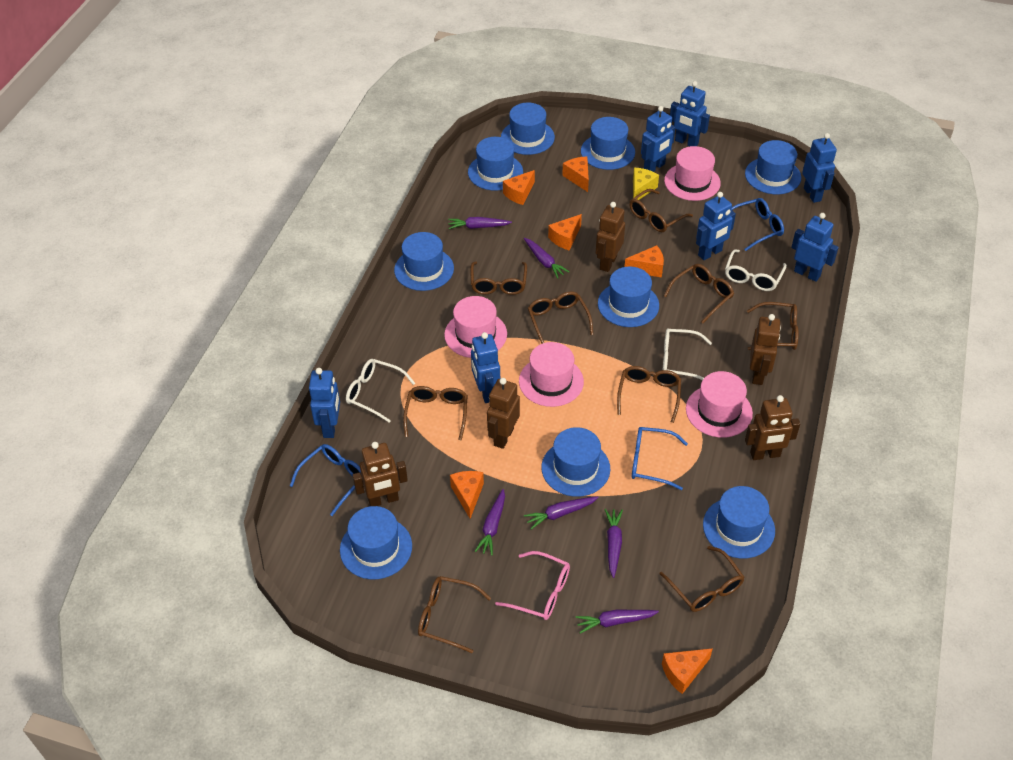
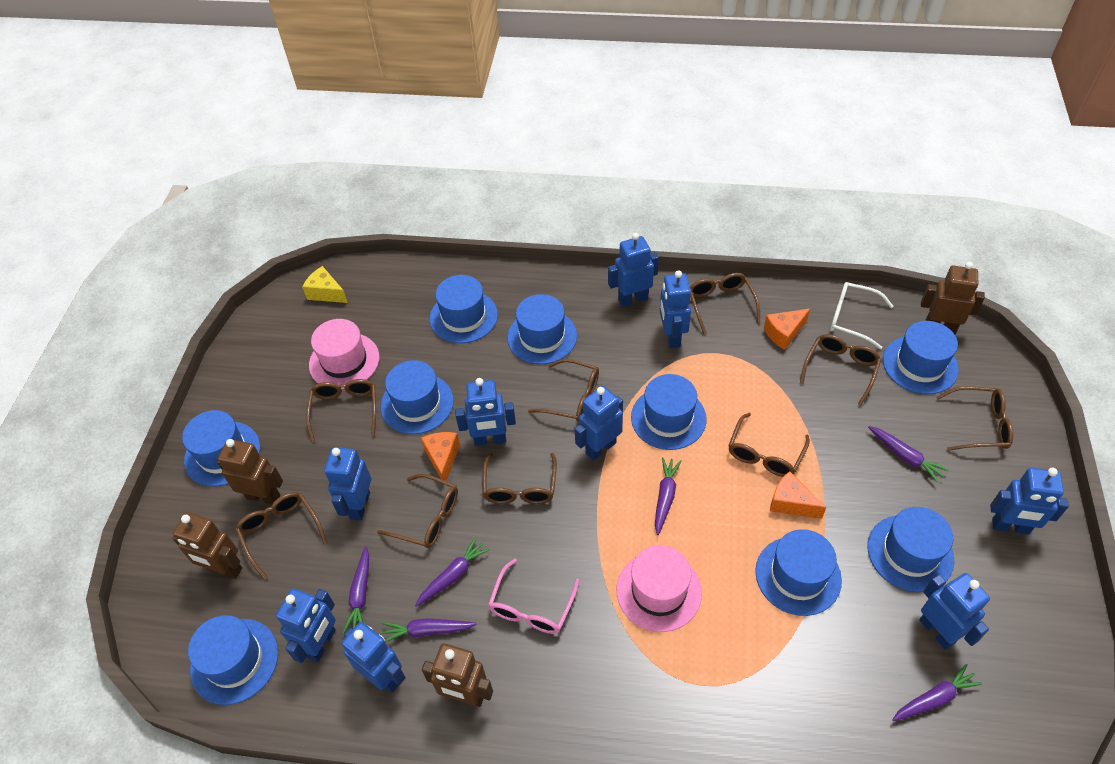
blue glasses: [290,444,361,516] [631,427,688,490] [731,198,784,251] = 3 -> none = 0
blue robot: [309,368,340,438] [471,332,500,403] [641,106,675,172] [670,81,710,146] [696,192,736,260] [791,213,839,282] [802,133,837,203] = 7 -> [276,588,336,663] [324,447,371,521] [342,622,406,693] [455,378,516,446] [575,386,623,461] [608,233,659,307] [660,270,691,348] [919,573,990,650] [990,468,1069,535] = 9
brown robot: [353,442,408,506] [487,378,520,449] [596,202,625,272] [745,395,800,460] [750,314,781,385] = 5 -> [172,512,242,579] [217,439,283,504] [422,643,493,707] [921,262,985,334] = 4
orange cheese: [450,471,484,519] [503,170,535,205] [548,214,582,250] [562,157,589,192] [625,245,664,278] [662,648,713,694] = 6 -> [421,432,460,481] [764,309,810,350] [770,471,826,519] = 3
pink hat: [444,296,507,358] [519,342,584,407] [664,146,721,201] [686,371,753,438] = 4 -> [309,319,379,389] [617,545,702,632] = 2
white glasses: [346,359,415,422] [663,329,712,380] [725,249,787,291] = 3 -> [830,282,893,349] = 1

